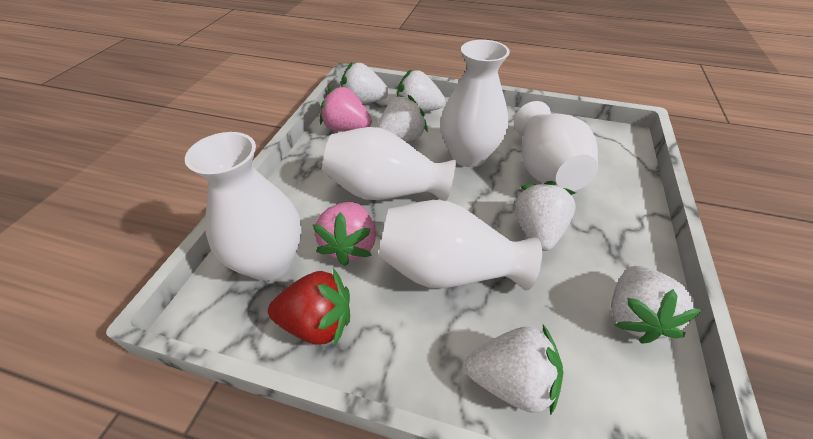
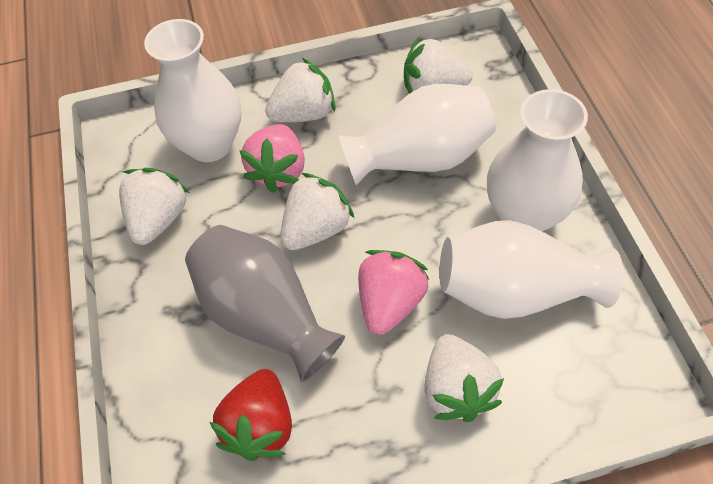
grey vase: none = 0 -> [185,225,345,382] = 1
white strawberry: [341,62,389,104] [377,95,428,142] [397,70,445,112] [465,325,563,416] [514,181,576,251] [611,266,702,344] = 6 -> [119,168,190,245] [265,58,336,122] [280,173,355,250] [404,37,473,94] [424,334,504,422] = 5
white vase: [185,132,302,281] [323,127,456,201] [378,200,542,291] [440,40,510,167] [514,101,598,191] = 5 -> [144,19,241,162] [338,84,496,185] [439,220,623,319] [487,89,588,231] = 4

